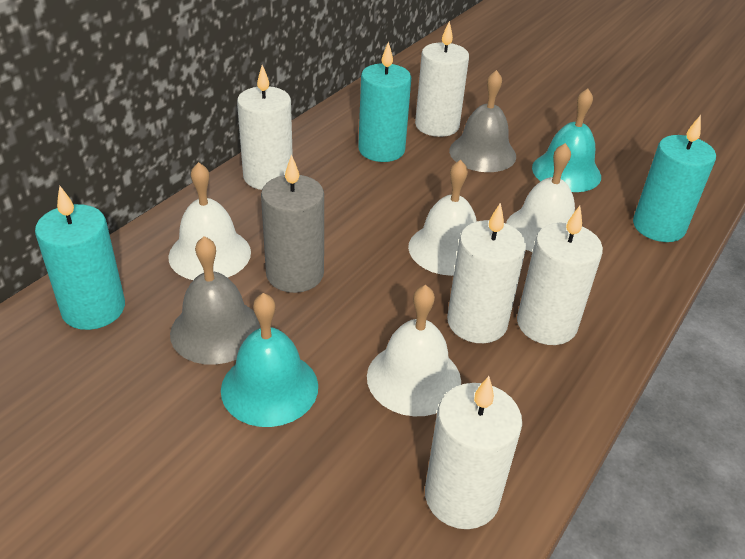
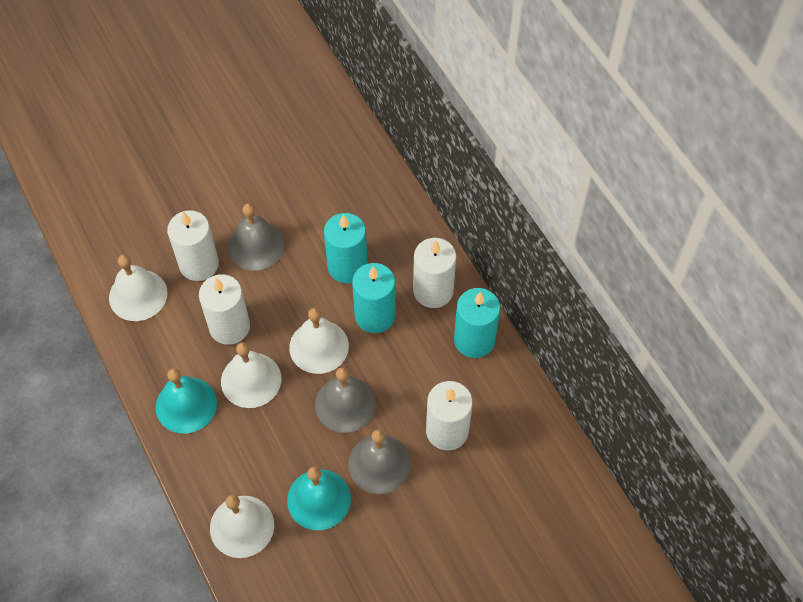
grey bell: [170,236,261,365] [449,70,516,172] = 2 -> [228,203,285,271] [315,367,376,433] [348,429,411,494] = 3
grey candle: [261,154,324,293] = 1 -> none = 0
white candle: [237,65,293,190] [415,21,469,137] [425,376,522,529] [447,202,526,343] [517,206,603,345] = 5 -> [167,210,219,281] [199,274,250,345] [413,238,456,308] [426,381,473,450] = 4

